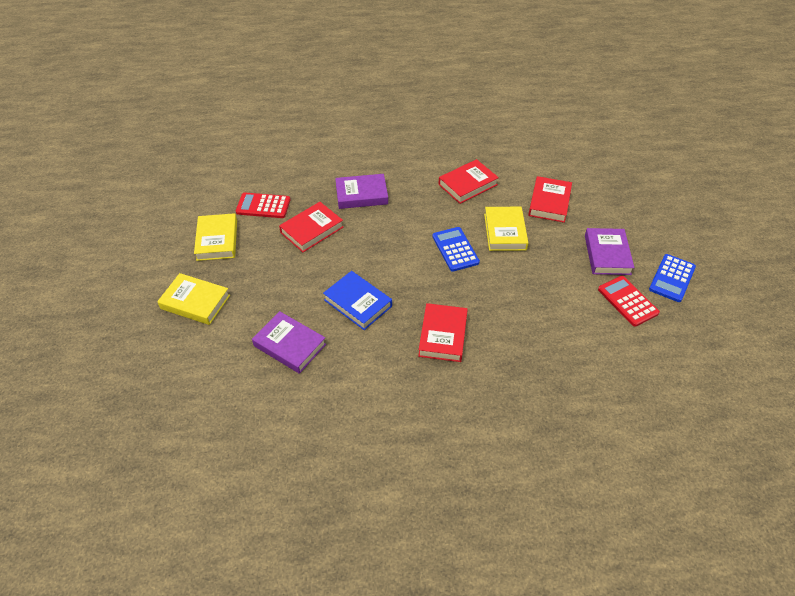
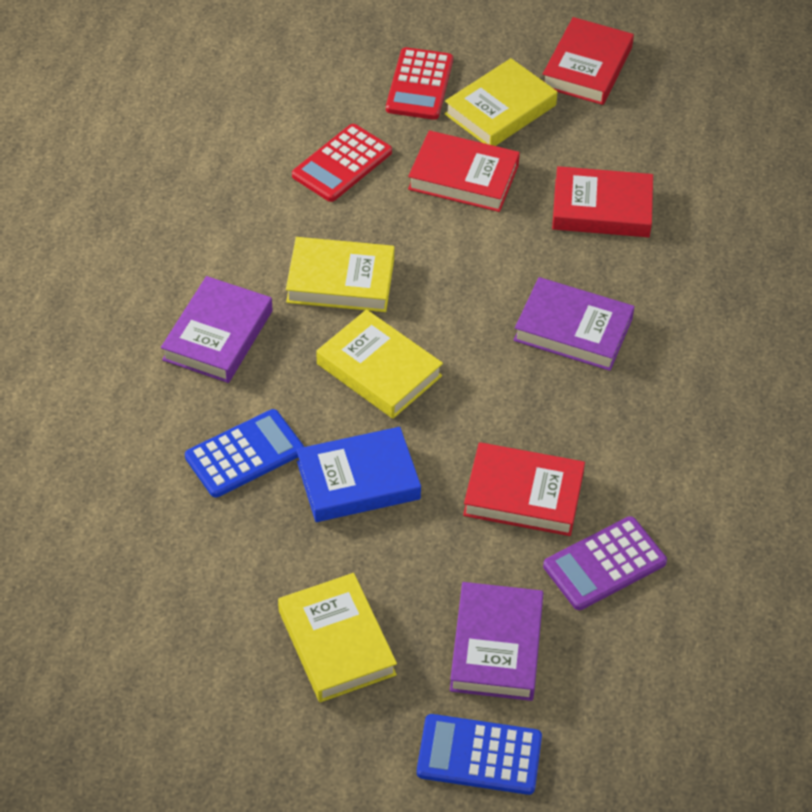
purple calculator: none = 0 -> [543,516,667,610] = 1
yellow book: [157,273,230,325] [194,213,237,261] [484,207,528,251] = 3 -> [278,573,397,702] [286,237,394,312] [316,309,443,419] [444,58,557,146] = 4

